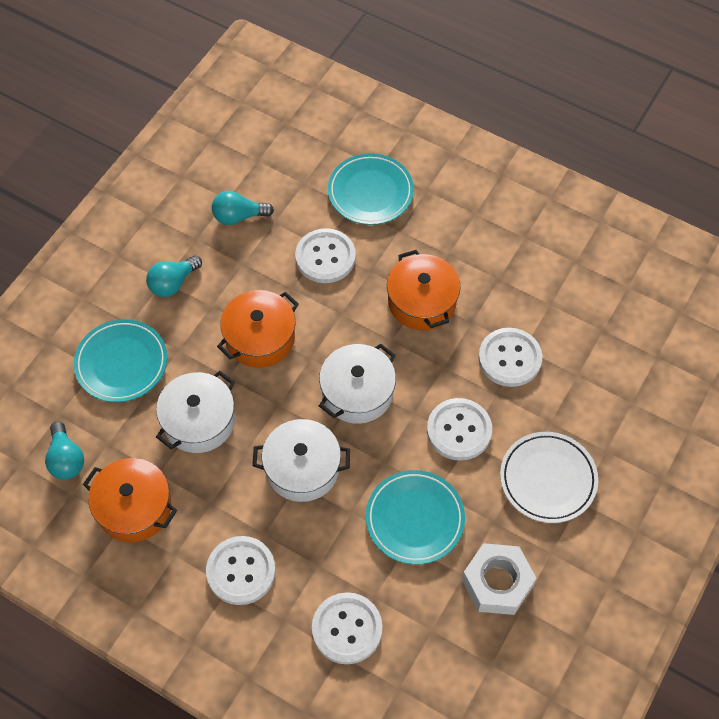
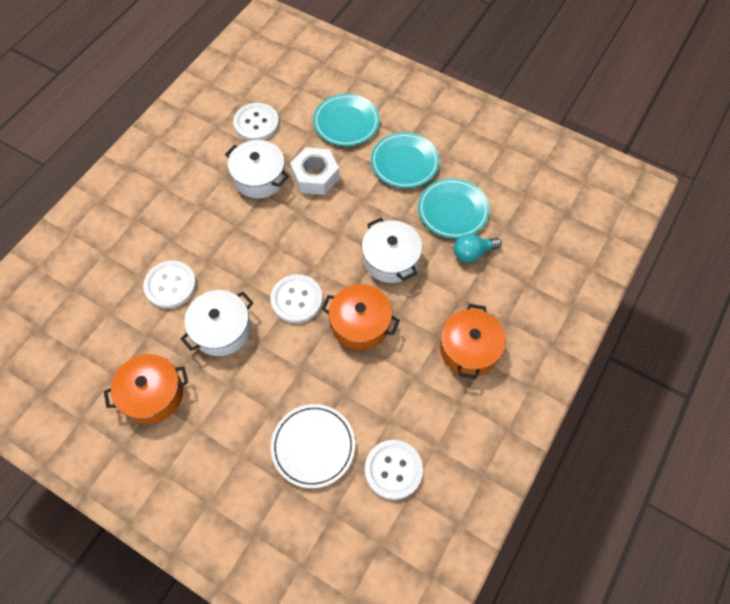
turquoise light bulb: [45,421,84,479] [146,255,202,297] [212,191,274,225] = 3 -> [454,233,502,263] = 1
white button: [206,536,276,605] [295,228,356,283] [312,592,383,664] [427,398,492,461] [478,328,542,387] = 5 -> [143,260,196,309] [233,103,279,141] [270,274,323,323] [365,440,423,500] = 4

